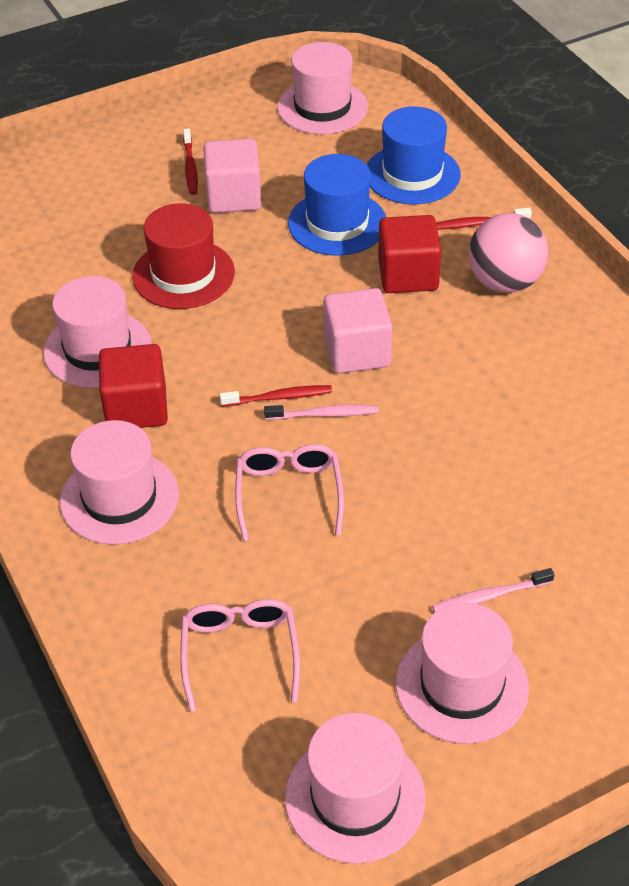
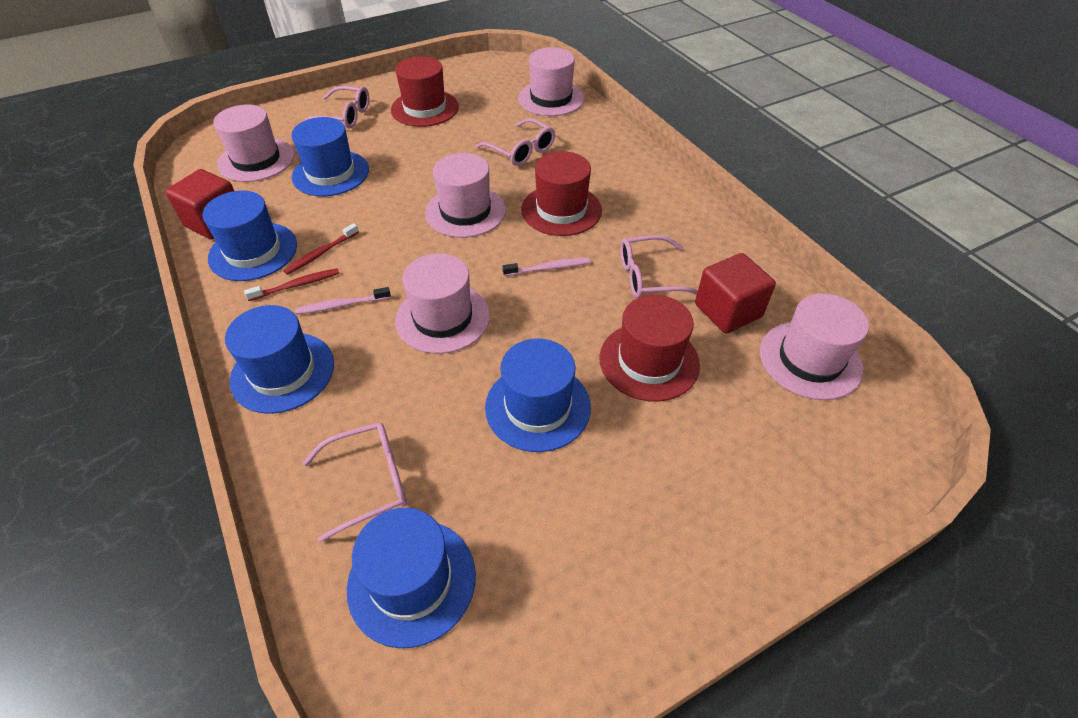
blue hat: [288,154,386,256] [367,107,460,204] = 2 -> [202,190,297,281] [225,305,334,414] [291,117,369,196] [347,508,476,648] [485,338,591,452] = 5
pink ball: [468,213,548,293] = 1 -> none = 0
pink cube: [203,139,261,213] [323,288,392,374] = 2 -> none = 0
pink glasses: [180,599,300,712] [235,444,344,541] = 2 -> [302,86,369,129] [303,422,407,542] [476,118,555,166] [620,235,698,298] = 4
red hat: [132,203,235,309] = 1 -> [391,56,459,127] [521,151,602,236] [599,295,700,402] = 3
red toothbrush: [183,128,198,195] [220,385,332,407] [436,208,532,230] = 3 -> [244,268,339,301] [283,223,359,275] = 2

